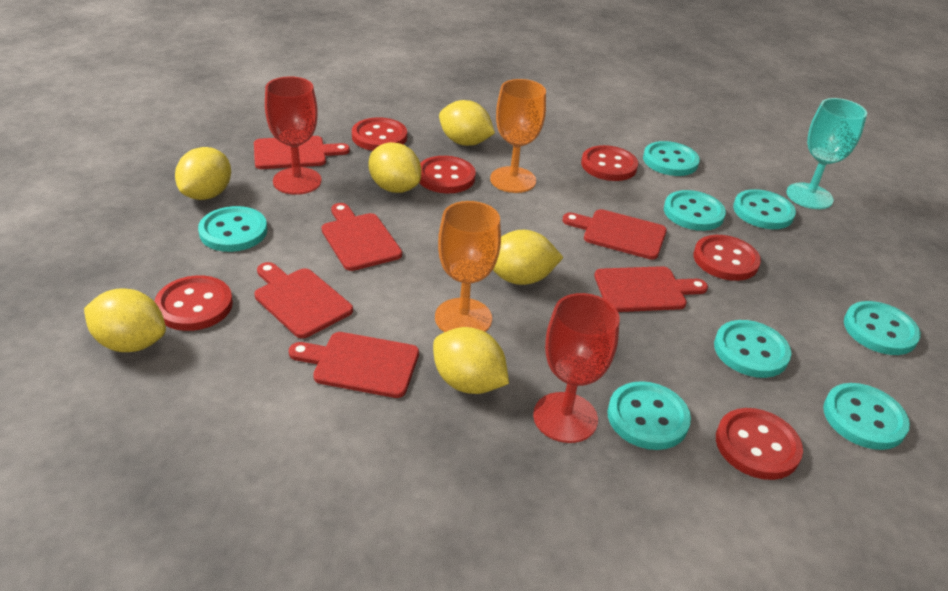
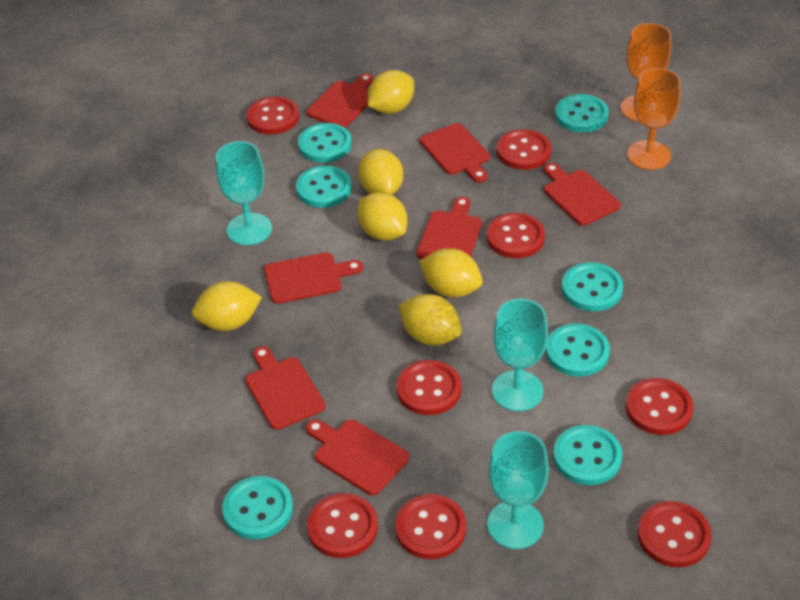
red button: [154,275,233,331] [352,117,407,151] [419,156,476,193] [581,145,638,181] [693,235,761,281] [716,408,803,480] = 6 -> [246,96,299,135] [307,493,378,558] [395,494,466,559] [397,360,461,415] [487,213,545,258] [497,129,551,170] [626,378,694,435] [637,501,712,567] = 8
red cutting board: [254,136,350,169] [254,262,353,338] [289,332,419,398] [321,203,402,271] [562,209,667,260] [594,266,708,312] = 6 -> [245,346,326,430] [264,252,363,304] [306,74,373,128] [306,419,409,496] [417,197,482,259] [420,123,490,183] [544,163,621,226] = 7
red goblet: [265,76,322,195] [533,293,620,443] = 2 -> none = 0
turquoise button: [198,206,267,252] [607,381,691,450] [643,141,700,176] [664,190,726,231] [714,320,791,378] [733,189,796,229] [823,383,910,450] [844,301,921,355] = 8 -> [222,476,293,539] [296,165,352,208] [298,123,352,163] [546,323,610,377] [553,425,622,485] [555,94,609,132] [562,262,623,311] = 7
turquoise goblet: [786,98,867,209] = 1 -> [216,141,272,245] [487,431,549,549] [492,299,548,411] = 3

